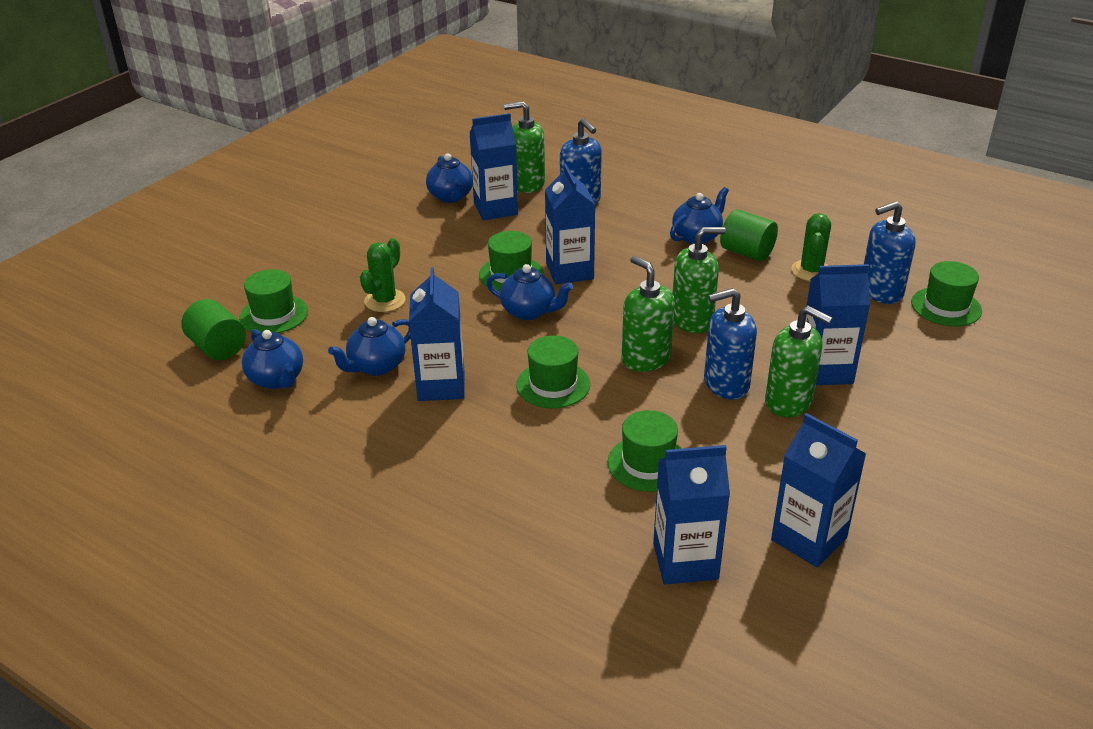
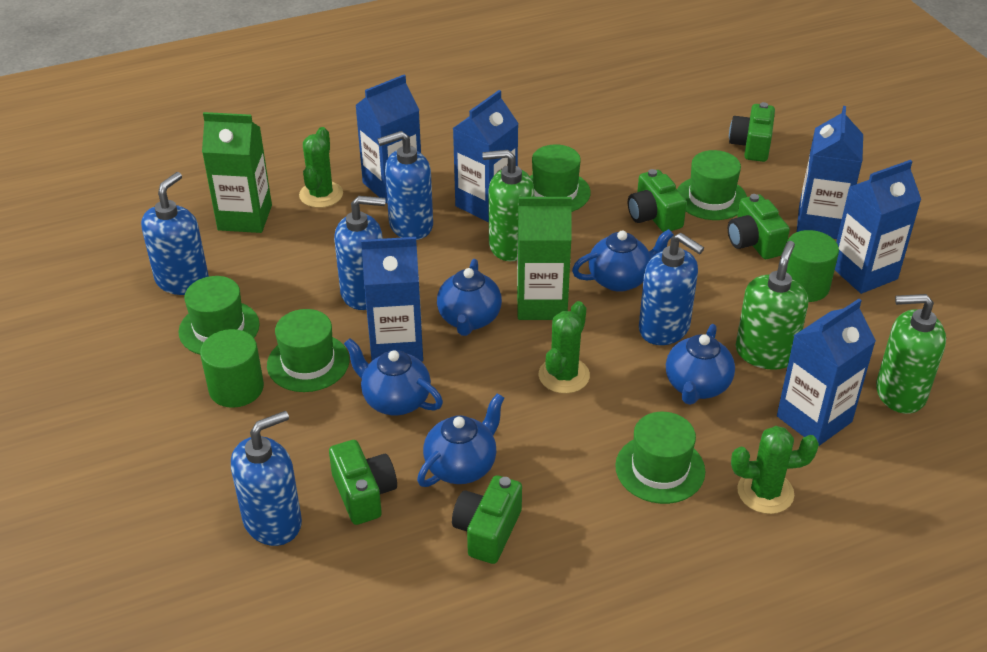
blue soap dispenser: [560,118,602,204] [704,288,757,399] [864,201,916,304] = 3 -> [141,172,209,295] [231,411,302,546] [334,196,386,310] [377,131,433,240] [639,233,704,345] = 5
green cactus: [360,238,406,312] [791,213,831,281] = 2 -> [299,127,343,208] [539,301,590,393] [731,426,819,514] = 3
green camera: none = 0 -> [329,440,397,525] [452,475,522,564] [628,169,687,232] [728,194,790,259] [729,102,775,162] = 5
green carton: none = 0 -> [202,112,272,233] [517,197,572,320] = 2
green soap dispenser: [504,101,545,193] [622,256,675,372] [673,227,726,334] [765,306,833,417] = 4 -> [482,150,535,261] [736,241,808,370] [876,294,946,414] = 3

